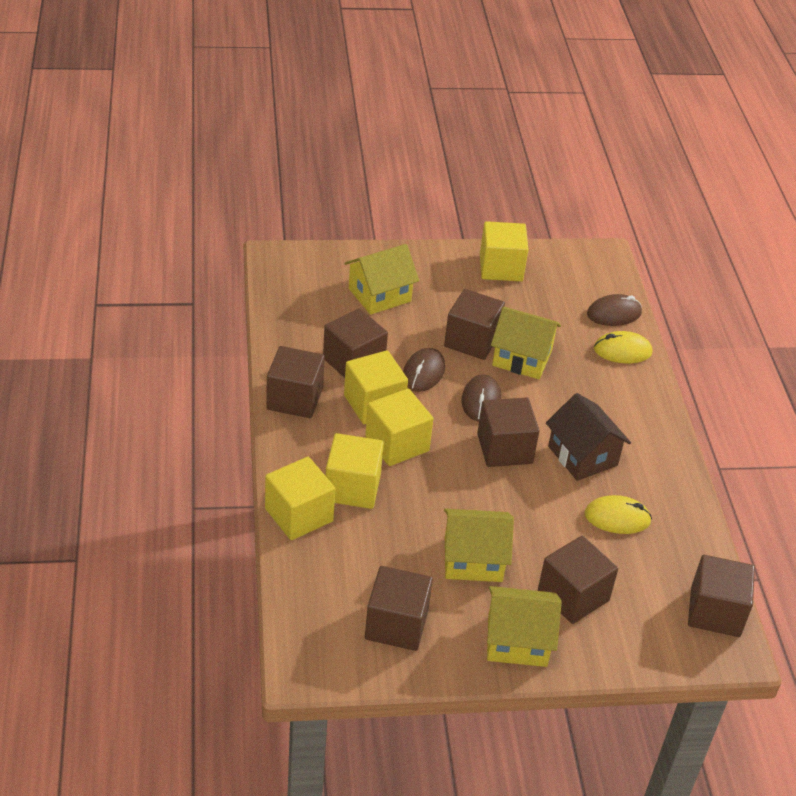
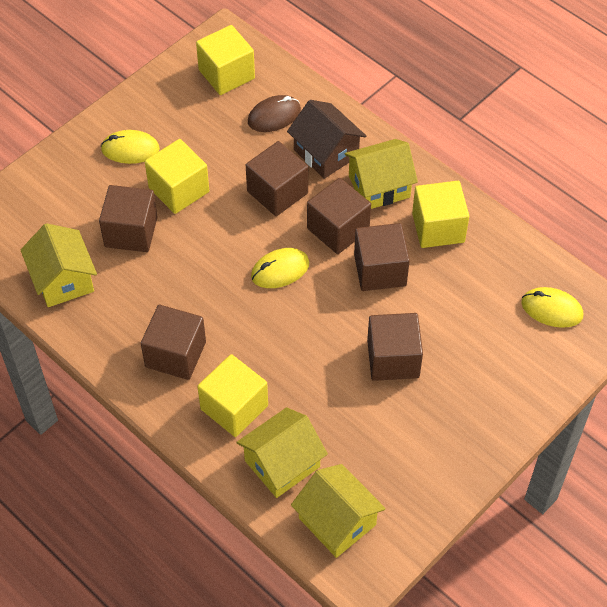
brown cube: [266,346,325,418] [323,308,388,378] [365,566,433,651] [444,289,505,360] [477,397,540,467] [538,536,618,624] [688,555,755,637] = 7 -> [99,185,158,252] [141,305,206,380] [246,141,308,216] [307,178,371,254] [354,223,410,291] [367,313,423,381] = 6
brown mouse: [403,348,445,392] [461,375,502,422] [587,294,642,326] = 3 -> [248,95,301,132] = 1
yellow cube: [265,457,335,540] [325,433,384,509] [344,350,408,424] [365,388,433,466] [480,221,528,281] = 5 -> [145,139,209,214] [196,25,255,95] [197,354,268,437] [412,181,469,248] = 4
yellow mouse: [584,495,652,534] [594,331,652,363] = 2 -> [101,130,160,164] [251,248,309,288] [521,287,583,328] = 3

